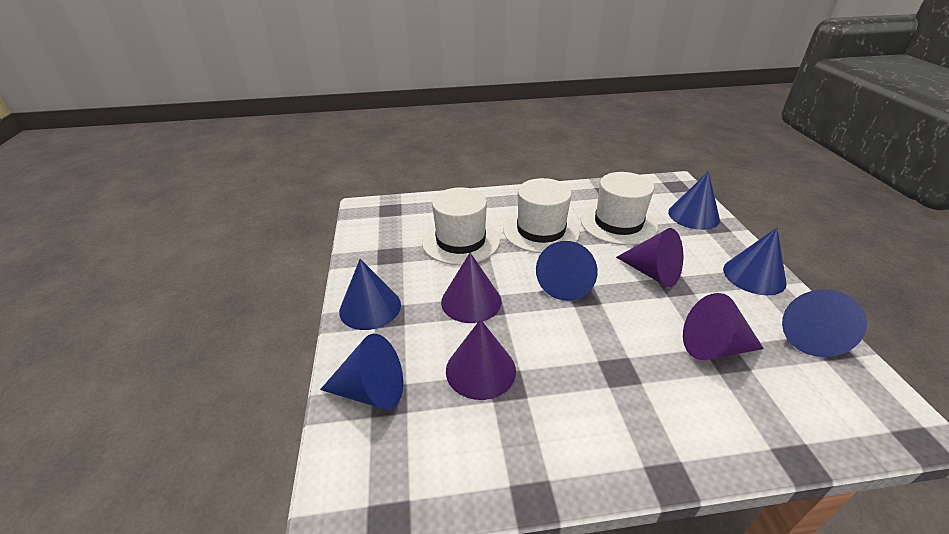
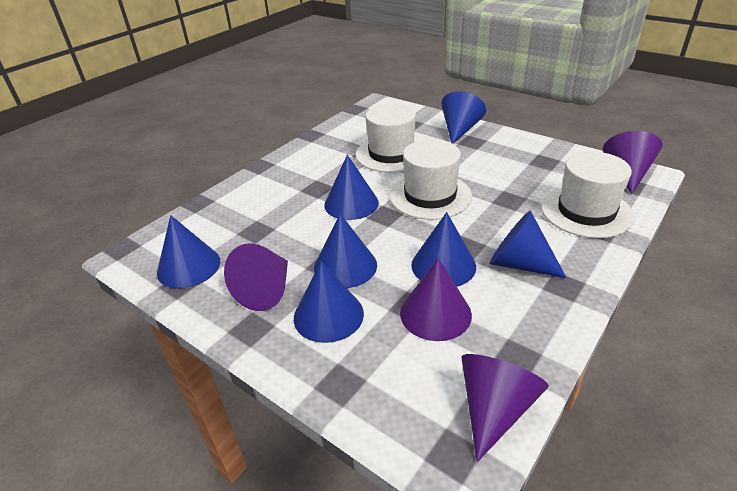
blue cone: [320,334,403,410] [339,259,401,330] [536,241,598,301] [668,171,720,230] [723,228,787,295] [782,289,867,357] = 6 -> [157,215,220,288] [294,261,364,343] [314,214,377,288] [324,154,379,220] [411,212,476,286] [441,91,486,144] [489,211,567,278] = 7

